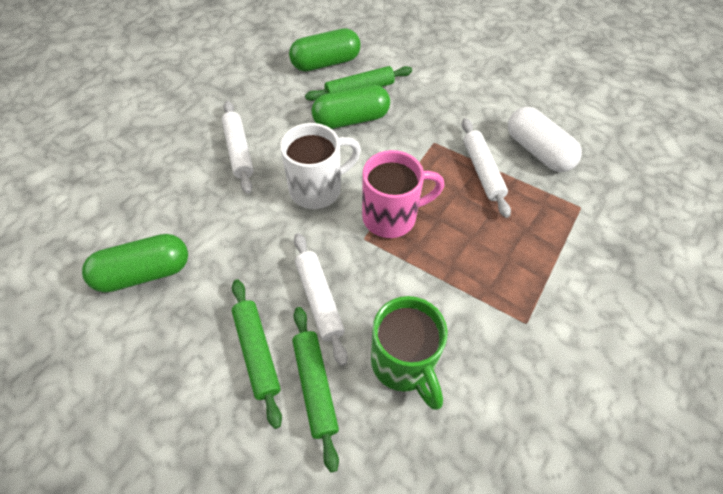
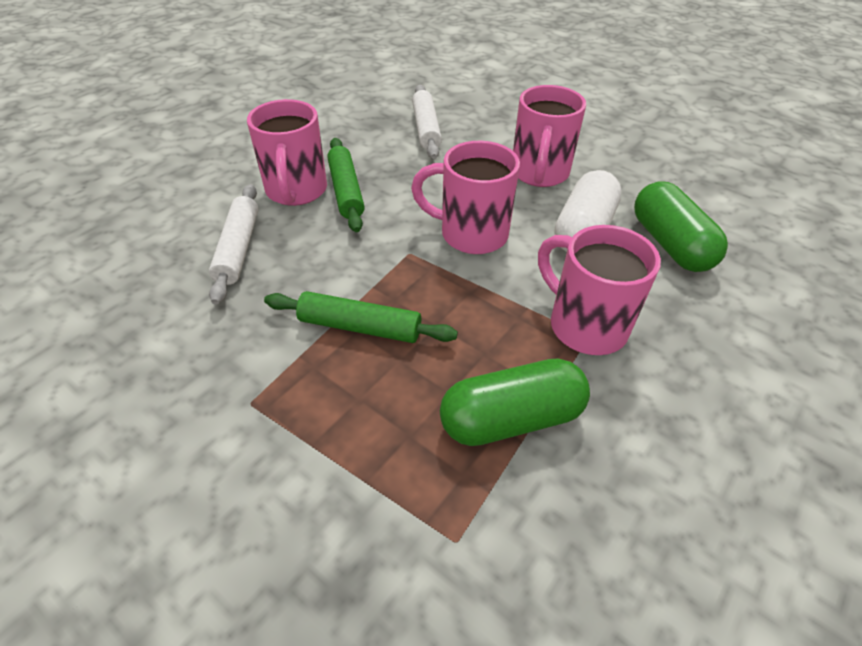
green capsule: [82,234,188,292] [289,28,361,72] [312,85,390,129] = 3 -> [440,358,590,446] [634,181,728,272] = 2
green mug: [371,296,448,410] = 1 -> none = 0
green rolling pin: [232,279,282,429] [292,307,339,473] [305,66,412,101] = 3 -> [264,291,458,343] [327,138,365,232] = 2
pink mug: [362,150,444,238] = 1 -> [247,99,327,206] [411,141,520,254] [513,85,586,187] [538,225,661,355] = 4
white mug: [280,123,361,209] = 1 -> none = 0
white rolling pin: [222,101,254,194] [294,233,348,366] [462,118,511,218] = 3 -> [209,184,258,305] [412,85,442,159] = 2

